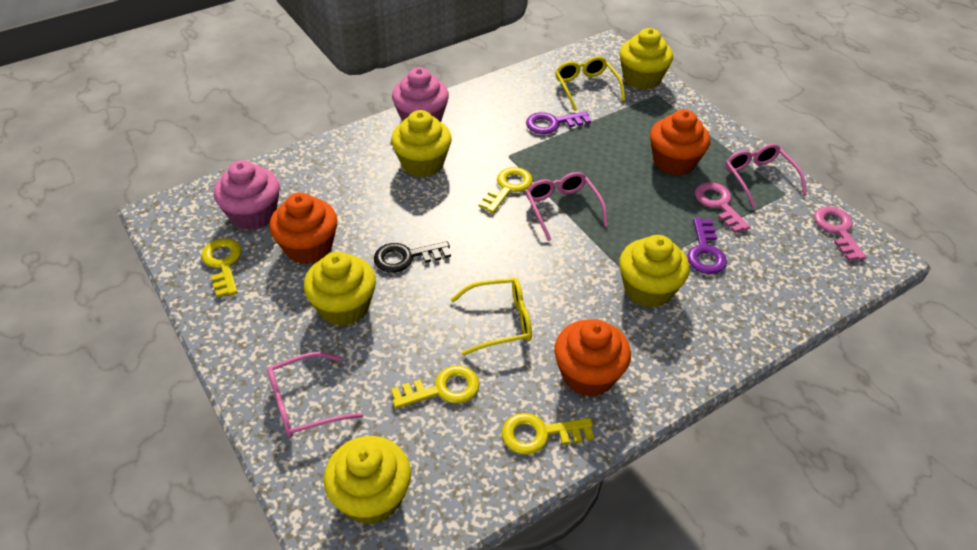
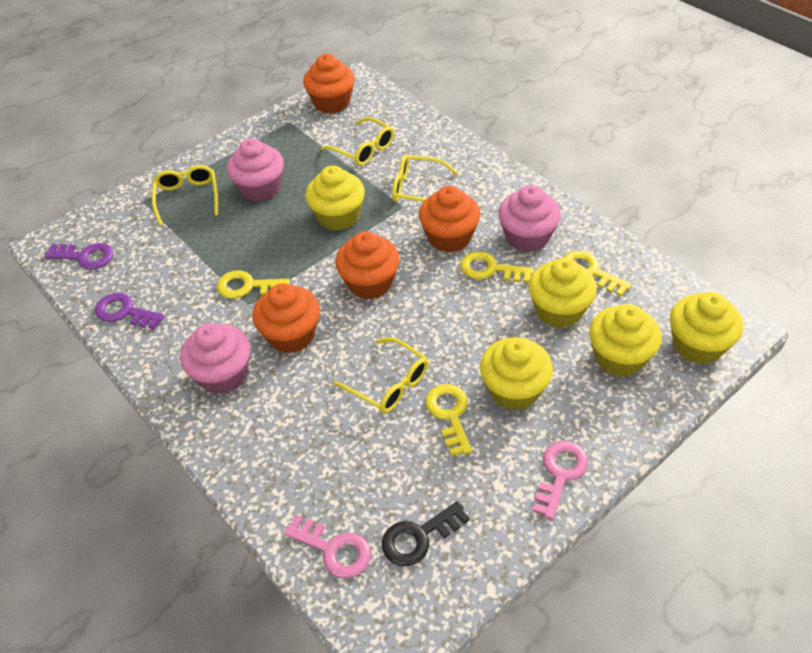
orange cupcake: [269,192,338,264] [554,319,631,397] [650,109,710,176] = 3 -> [253,283,320,353] [303,54,355,114] [335,231,400,299] [419,186,480,252] = 4
pink cupcake: [214,160,280,230] [392,67,449,122] = 2 -> [180,323,250,394] [227,138,284,202] [498,185,561,252] = 3
pink glasses: [267,352,363,437] [526,172,608,241] [725,144,807,209] = 3 -> none = 0
yellow glasses: [451,278,532,356] [555,56,625,111] = 2 -> [152,165,218,225] [320,117,394,166] [333,337,428,413] [392,154,458,202] = 4

